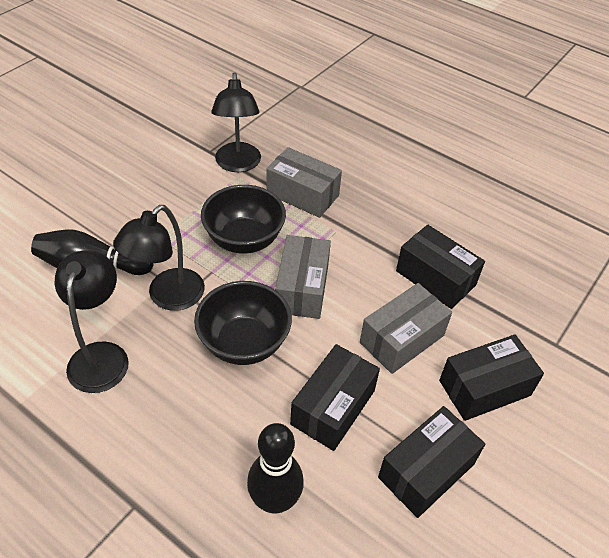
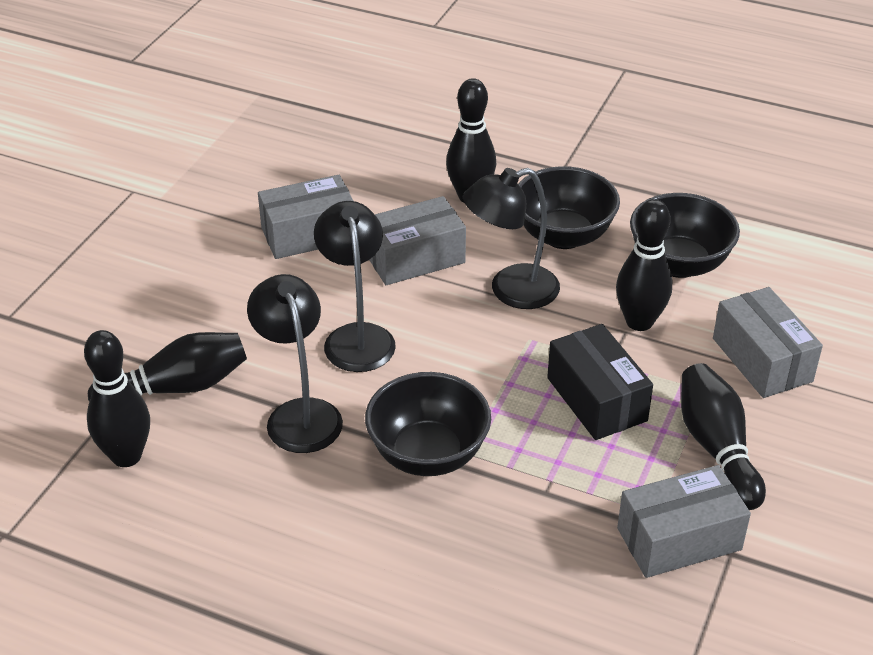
black bowl: [194,281,292,365] [201,185,286,253] = 2 -> [365,372,491,476] [518,166,620,249] [630,193,740,278] = 3
black bowling pin: [31,230,154,275] [247,423,304,514] = 2 -> [84,330,150,467] [88,332,247,401] [446,78,496,202] [616,199,672,331] [681,363,766,510] = 5
black box: [290,344,380,451] [378,406,485,518] [396,225,485,309] [439,334,544,421] = 4 -> [547,324,653,440] = 1
grey box: [266,147,342,218] [275,235,331,319] [360,283,452,374] = 3 -> [258,175,353,259] [370,196,466,285] [617,465,751,578] [713,287,823,398] = 4

